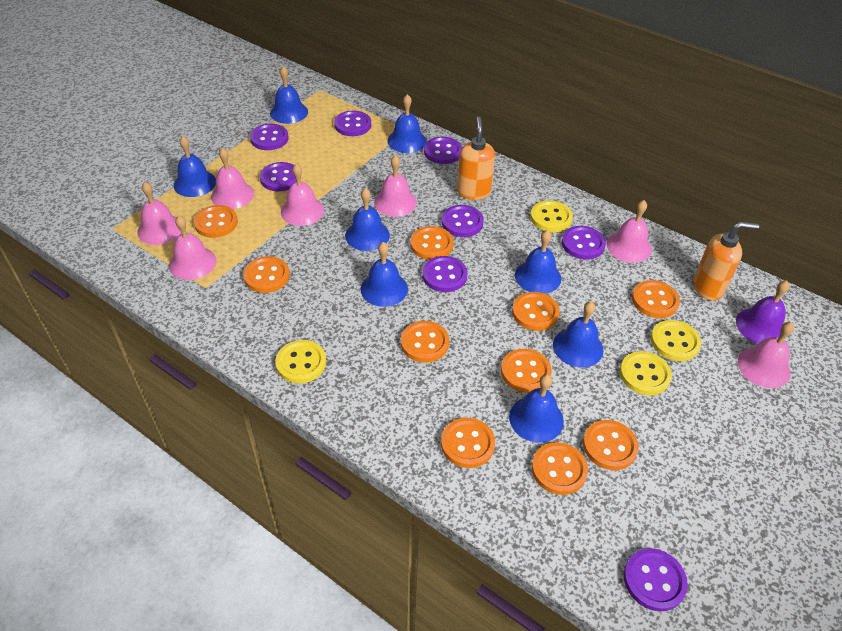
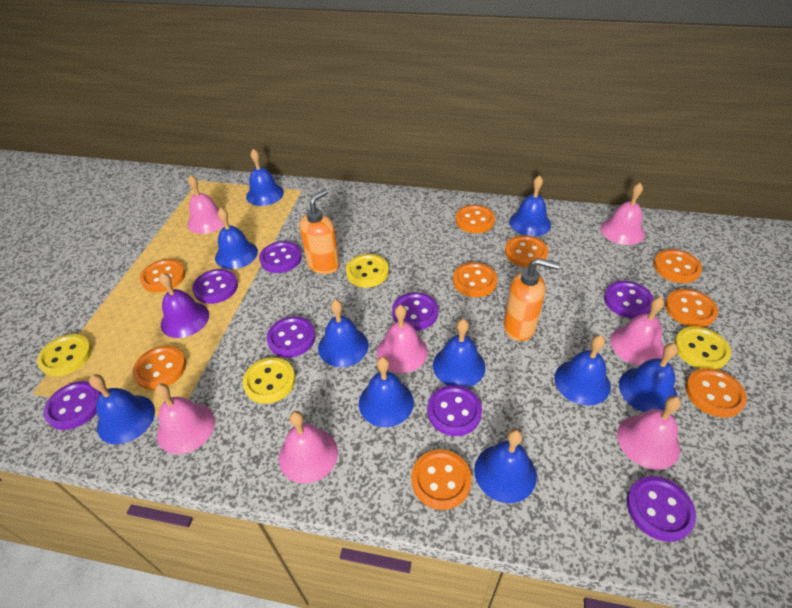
blue bell: [174,136,216,197] [270,66,308,124] [345,188,390,251] [361,242,408,307] [387,94,426,153] [509,374,564,443] [515,230,561,294] [553,301,603,368] = 8 -> [89,374,155,444] [215,207,258,269] [246,149,284,206] [318,299,368,367] [359,357,414,427] [433,319,486,388] [474,429,537,503] [509,175,551,237] [555,335,611,406] [619,343,678,412] = 10
orange button: [194,205,238,238] [243,256,290,293] [401,321,449,363] [410,226,454,260] [441,418,495,468] [501,349,551,393] [512,292,560,331] [532,442,588,495] [583,420,639,470] [632,280,680,318] = 10 -> [133,346,186,390] [140,259,185,293] [412,449,472,510] [453,262,498,297] [455,205,495,233] [505,235,548,267] [653,249,702,283] [665,289,718,327] [685,368,747,418] = 9

